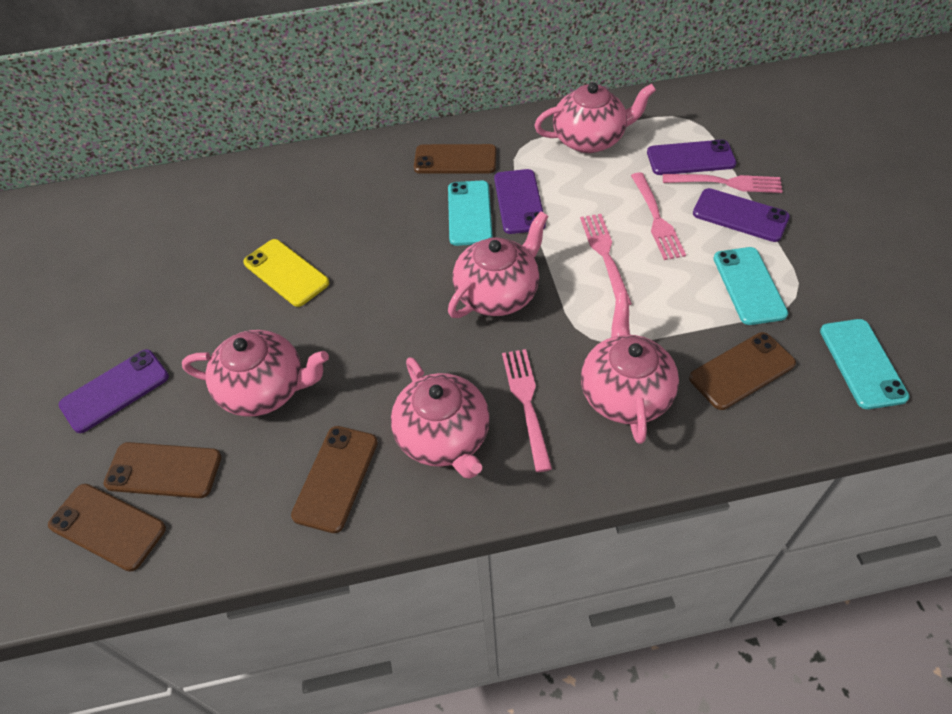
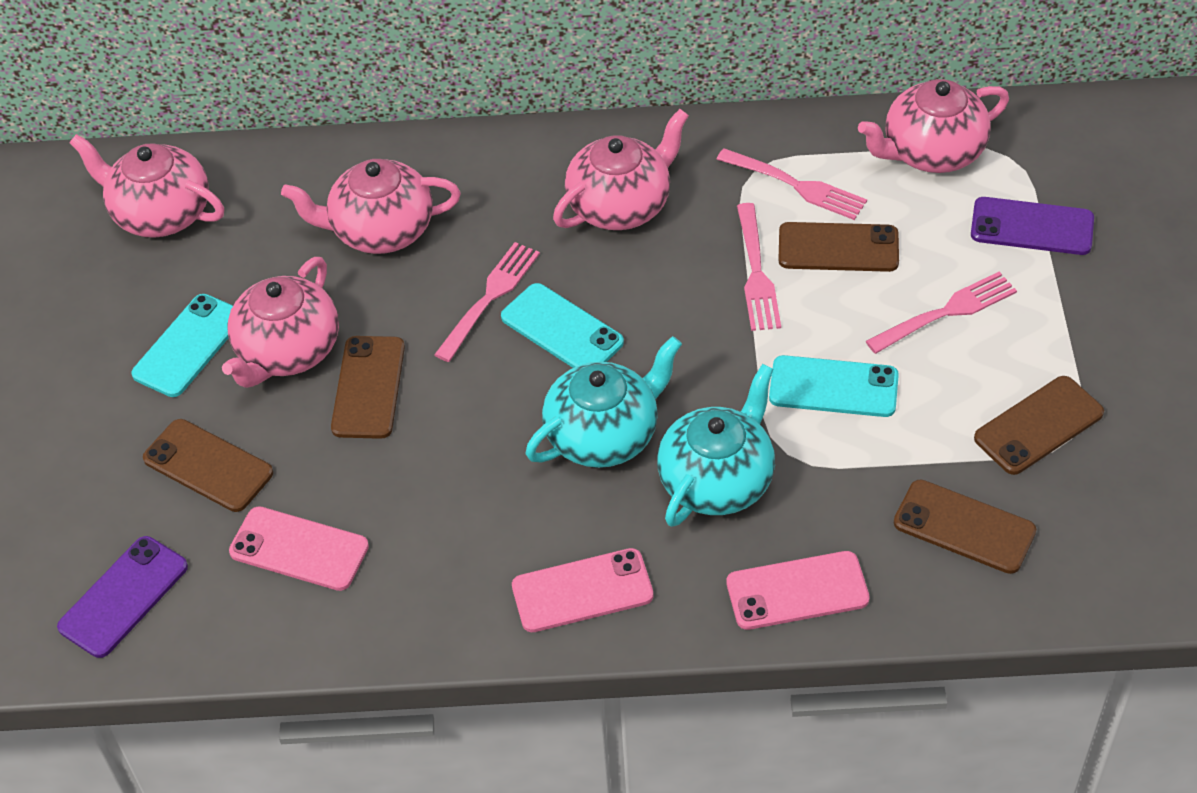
pink phone: none = 0 -> [229,506,369,591] [512,548,653,632] [726,551,870,630] = 3
purple phone: [59,349,169,433] [494,169,546,234] [647,140,736,175] [693,188,790,242] = 4 -> [57,536,188,658] [971,197,1094,255] = 2
turquoise teapot: none = 0 -> [526,336,682,468] [657,364,775,527] = 2
yellow phone: [243,239,329,307] = 1 -> none = 0

